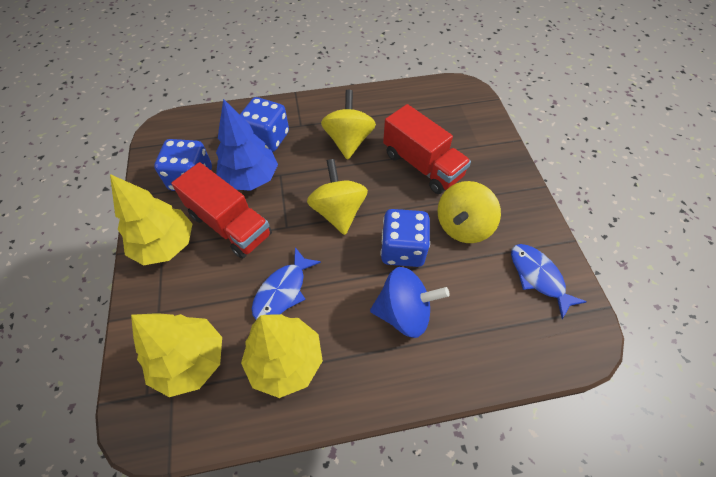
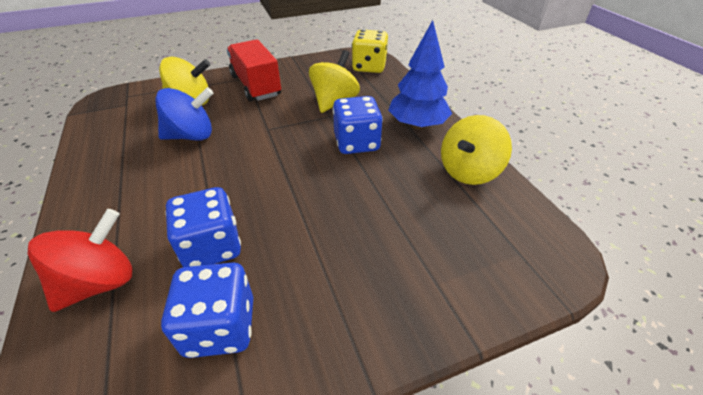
blue fish: [252,247,321,320] [511,244,587,319] = 2 -> none = 0
red spinning top: none = 0 -> [28,209,132,312] = 1
red truck: [171,162,272,259] [383,104,471,194] = 2 -> [227,39,281,101] = 1
yellow dice: none = 0 -> [352,29,388,73] = 1
yellow tree: [110,174,192,265] [131,313,222,397] [241,314,323,398] = 3 -> none = 0

